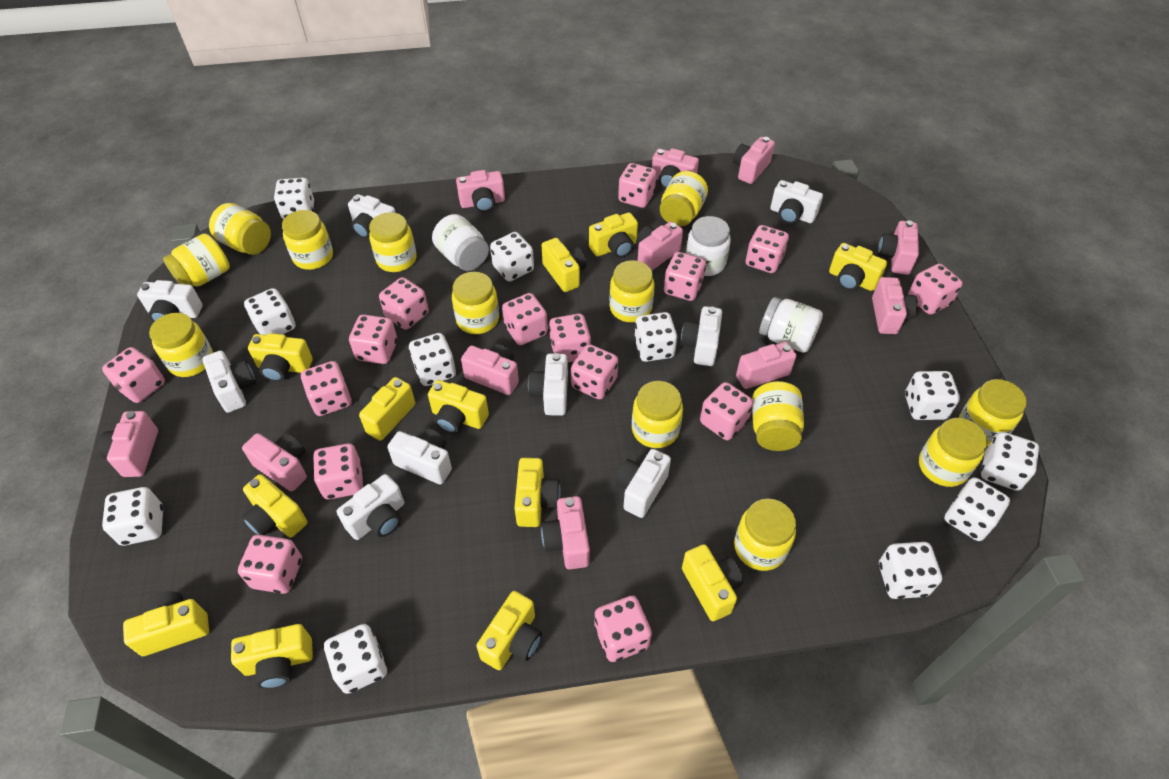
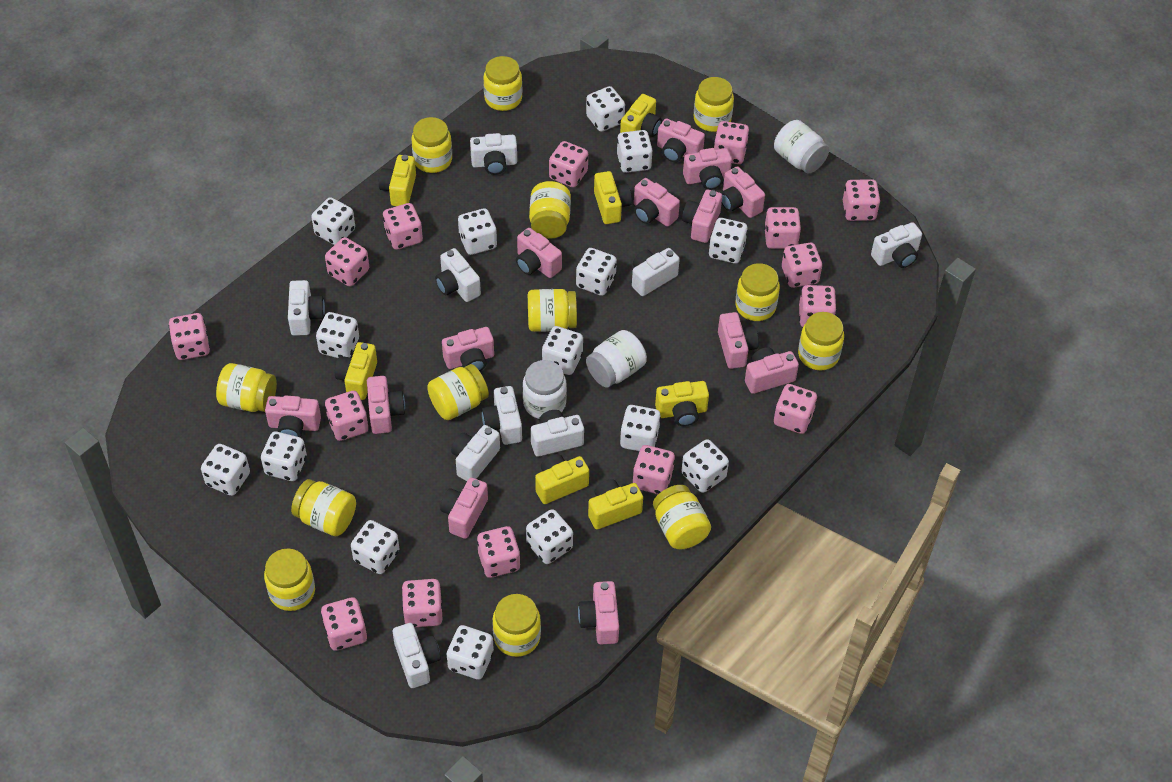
pink camera: [98,411,158,477] [242,433,307,491] [456,170,505,212] [461,344,519,395] [541,496,590,570] [636,221,683,271] [652,148,699,189] [733,137,775,184] [736,339,796,389] [872,277,918,334] [878,220,919,275] = 11 -> [265,396,321,437] [367,376,405,434] [440,478,488,539] [442,327,494,371] [516,228,562,278] [578,581,619,645] [634,178,680,227] [657,119,705,162] [682,190,722,243] [683,148,732,190] [718,312,759,369] [721,166,765,218] [745,347,799,394] = 13
white dice: [102,487,163,546] [244,288,296,335] [274,178,314,220] [324,624,387,694] [409,333,456,386] [490,232,534,282] [634,312,677,362] [879,542,942,599] [905,371,960,420] [944,477,1010,541] [981,432,1039,491] = 11 -> [201,444,250,496] [261,432,307,481] [311,197,355,245] [316,312,359,358] [351,520,400,574] [447,625,494,680] [458,208,497,255] [526,509,573,564] [542,326,583,375] [576,248,617,296] [586,86,625,132] [617,130,653,173] [620,405,661,451] [681,439,729,493] [709,218,748,264] = 15
yellow camera: [123,591,209,656] [231,624,313,689] [242,474,307,538] [248,333,313,382] [359,377,415,441] [428,380,489,434] [476,591,542,670] [514,458,561,527] [542,238,586,292] [589,212,638,258] [682,544,743,621] [829,243,887,291] = 12 -> [335,342,377,400] [379,155,416,206] [535,454,589,504] [588,479,643,529] [594,171,632,224] [620,94,662,137] [655,381,709,426] = 7

